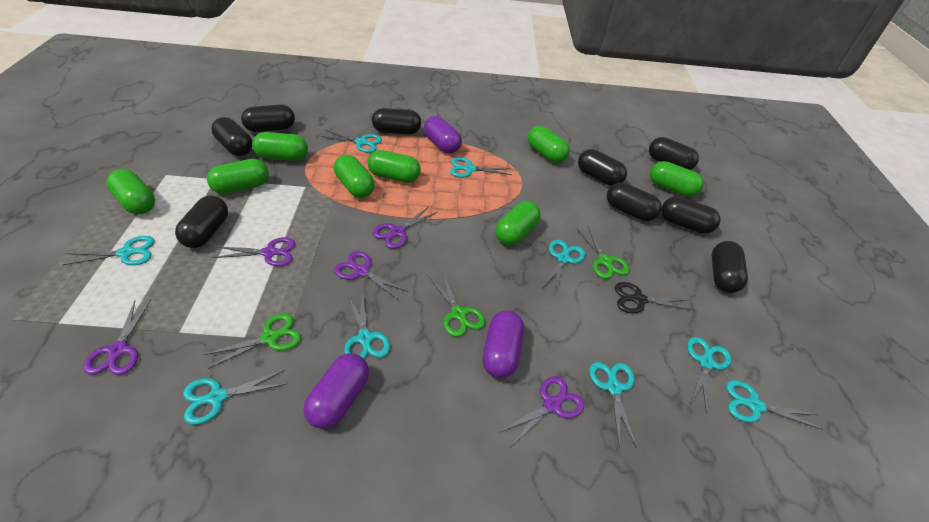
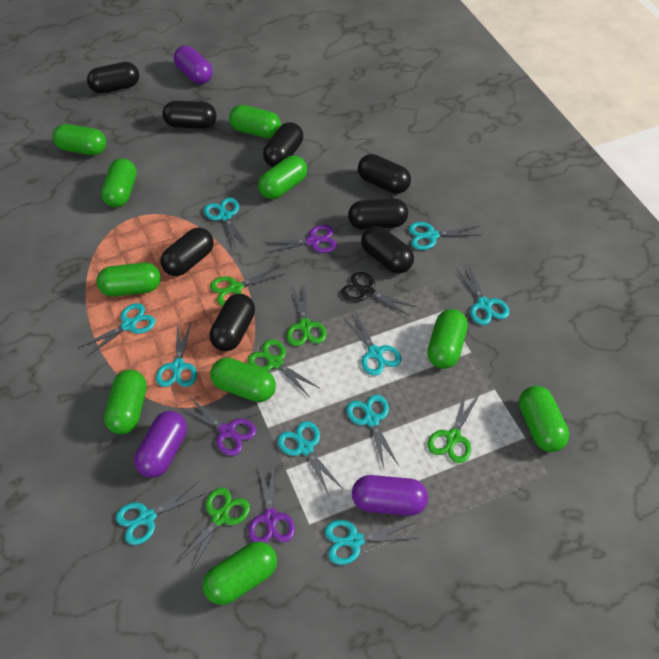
black capsule: [175,196,228,248] [211,117,252,156] [241,104,295,132] [372,108,421,134] [578,149,627,186] [607,182,662,221] [649,137,699,170] [661,196,720,234] [712,241,748,293] = 9 -> [87,62,139,93] [161,227,214,276] [162,101,216,129] [210,294,255,351] [263,122,303,167] [348,198,408,230] [358,154,411,194] [361,226,414,273] = 8
green capsule: [106,169,155,214] [207,159,269,194] [252,132,308,161] [334,155,375,198] [367,150,421,183] [496,201,541,245] [528,126,570,163] [650,161,703,197] = 8 -> [53,124,106,155] [97,262,161,297] [101,158,137,207] [104,369,147,434] [203,542,277,605] [210,358,276,402] [229,105,281,138] [258,155,307,199] [427,309,468,369] [519,386,569,452] = 10
green scissors: [203,314,301,369] [430,272,485,337] [577,226,630,279] = 3 -> [177,488,250,573] [210,265,285,306] [248,339,319,396] [287,284,327,346] [427,392,480,463] = 5
purple scissors: [83,300,151,375] [212,237,295,266] [334,251,408,300] [373,207,437,249] [498,376,584,447] = 5 -> [179,396,256,456] [248,465,295,543] [263,225,337,253] = 3
turquoise scissors: [63,236,155,265] [183,370,286,425] [321,130,382,153] [344,292,390,359] [450,157,512,178] [543,240,585,294] [589,362,637,448] [687,337,731,413] [726,380,823,430] = 9 -> [79,303,156,357] [116,481,206,545] [156,322,197,387] [204,198,248,247] [277,421,343,495] [325,520,417,565] [343,312,402,376] [346,395,399,468] [408,222,482,250] [456,264,510,325] = 10

